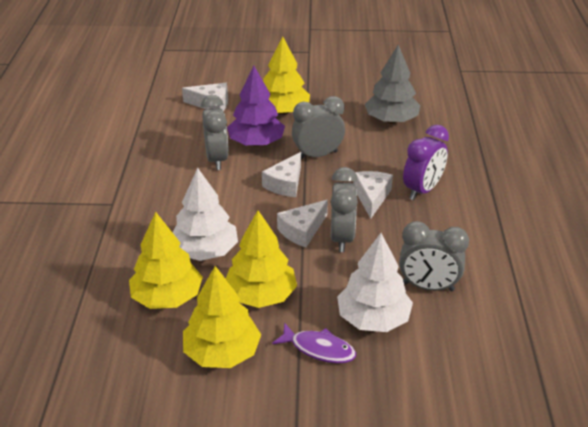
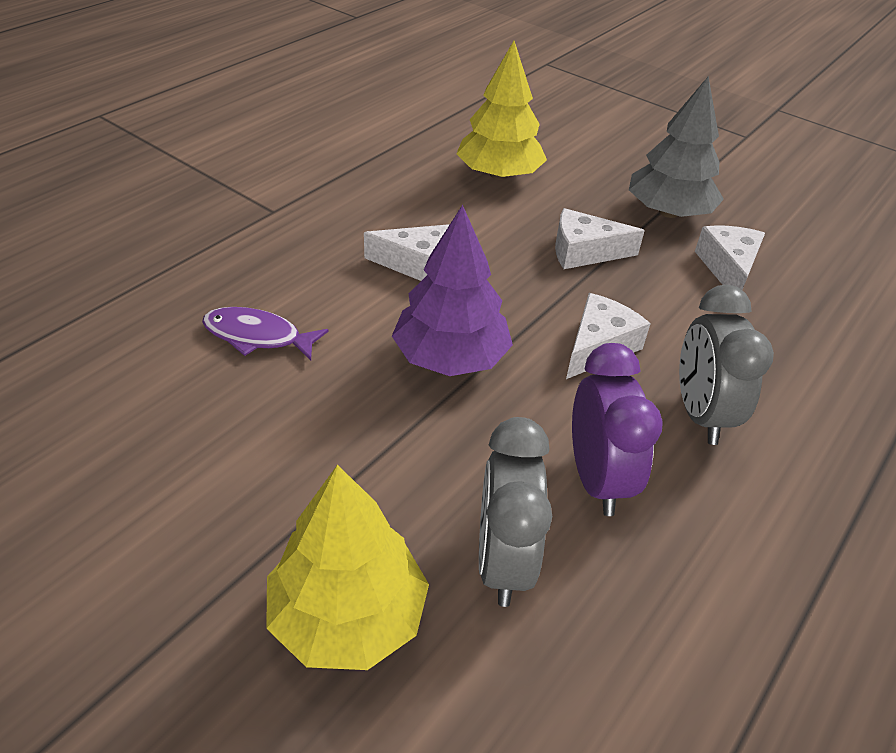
grey clock: [201,95,229,170] [292,96,345,160] [331,167,358,252] [399,221,469,291] = 4 -> [479,417,552,607] [679,285,774,445] = 2
white tree: [173,168,238,261] [337,233,413,332] = 2 -> none = 0
yellow tree: [129,212,203,309] [183,266,261,368] [226,210,297,308] [263,36,310,115] = 4 -> [266,465,429,670] [456,41,547,180] = 2

